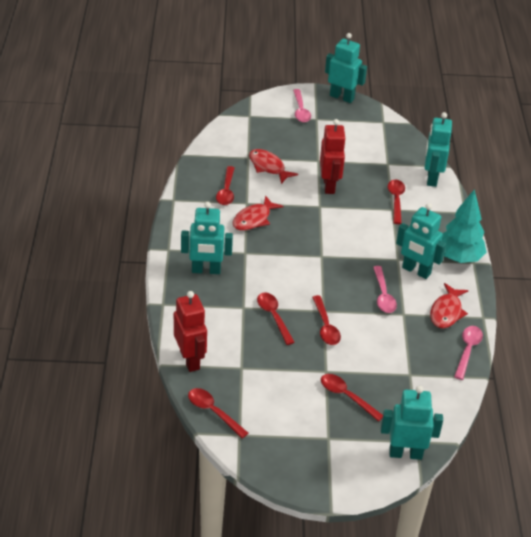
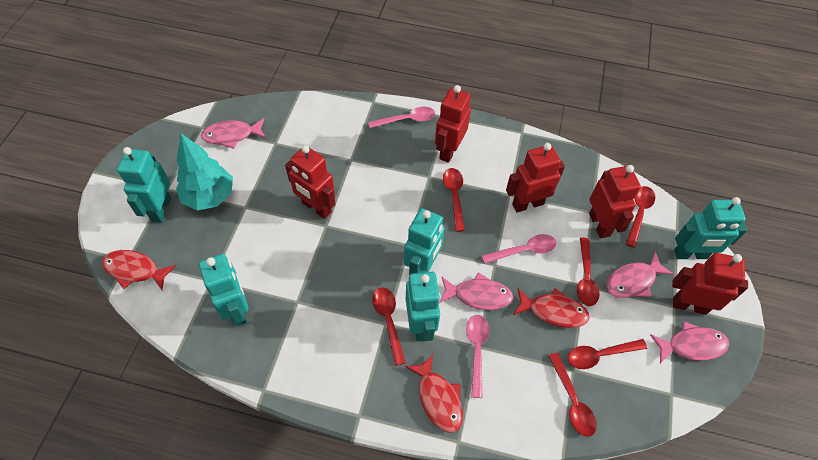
pink fish: none = 0 -> [201,118,266,149] [439,272,514,310] [606,252,674,298] [650,321,729,364] = 4
red robot: [174,291,207,372] [320,119,346,194] = 2 -> [285,145,335,219] [435,85,471,163] [506,143,565,212] [589,165,641,238] [672,253,748,315] = 5

